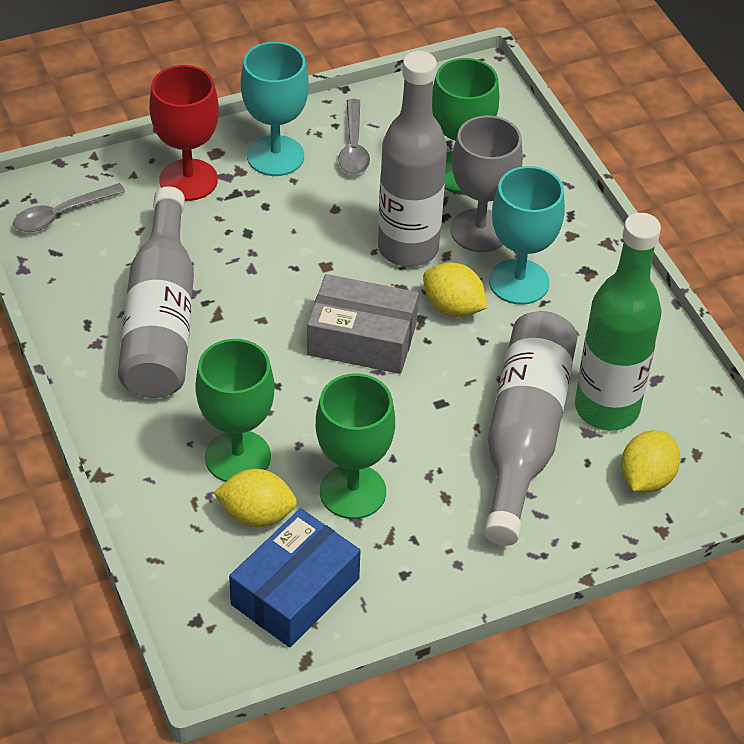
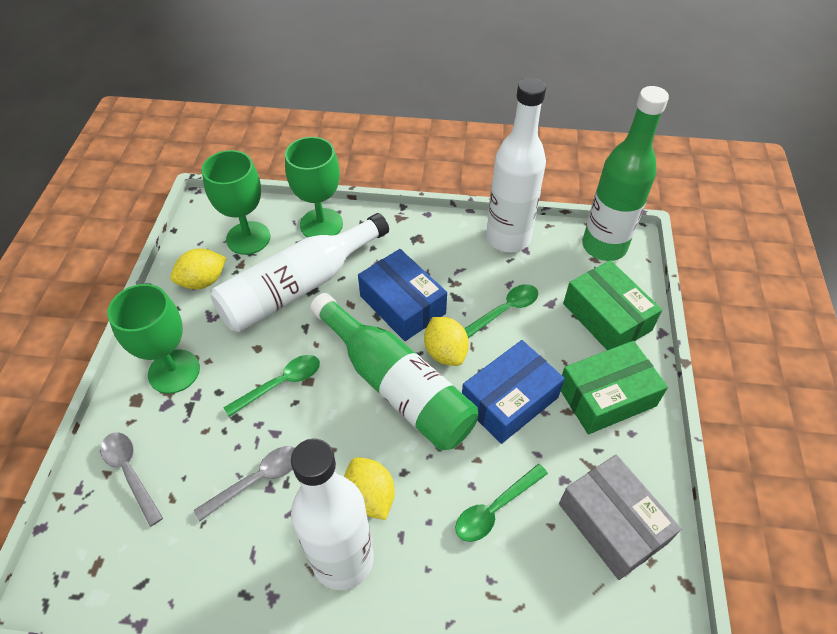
blue box: [229,508,361,647] = 1 -> [358,249,447,341] [462,340,565,444] = 2
green bottle: [575,213,662,430] = 1 -> [310,293,478,450] [582,86,669,261] = 2
green box: none = 0 -> [561,341,668,434] [563,260,662,350] = 2
green spoon: none = 0 -> [223,355,320,417] [455,464,548,542] [464,284,538,338] = 3
grey bottle: [118,186,194,398] [378,51,447,267] [484,311,578,546] = 3 -> none = 0
grey goblet: [451,115,523,252] = 1 -> none = 0
red goblet: [149,65,219,201] = 1 -> none = 0
turquoise goblet: [241,42,309,176] [489,166,565,305] = 2 -> none = 0
white bottle: none = 0 -> [211,213,389,332] [291,439,374,590] [486,78,546,252] = 3

